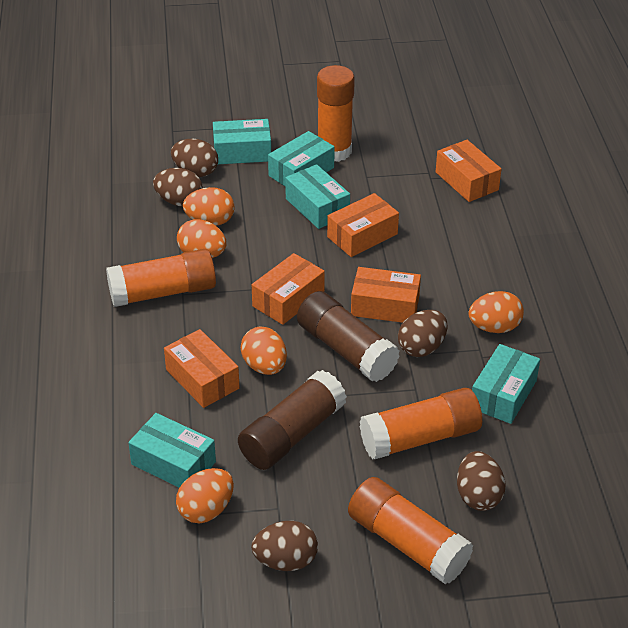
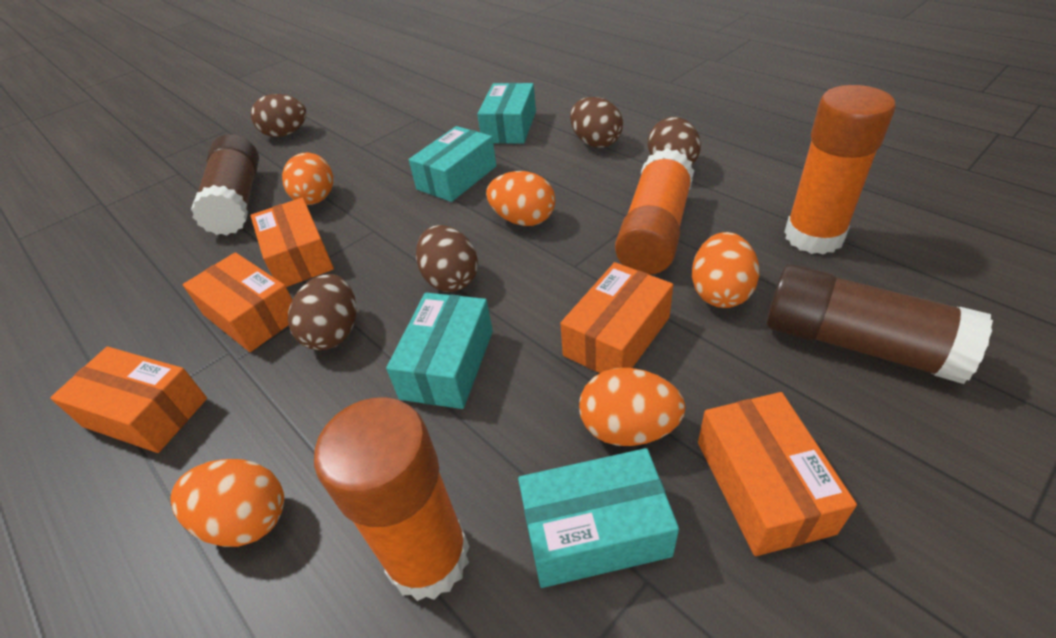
orange glue stick: [106,249,216,307] [317,65,355,162] [348,477,473,584] [360,388,482,460] = 4 -> [314,397,470,601] [615,148,694,275] [784,85,896,255] = 3
turquoise box: [128,413,216,488] [213,119,271,164] [268,131,335,187] [285,164,350,229] [472,344,540,424] = 5 -> [386,293,493,409] [409,126,496,202] [477,83,536,144] [518,448,679,588] = 4

